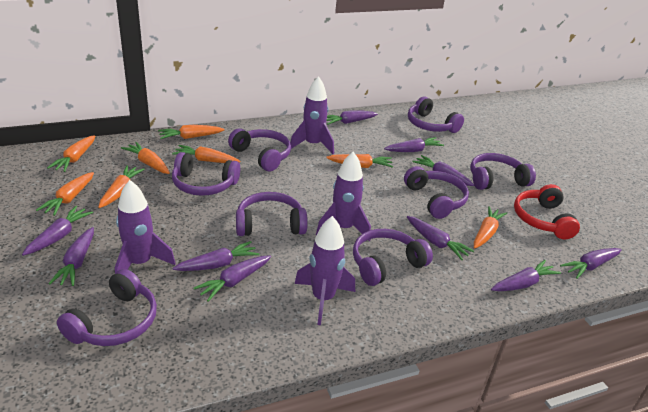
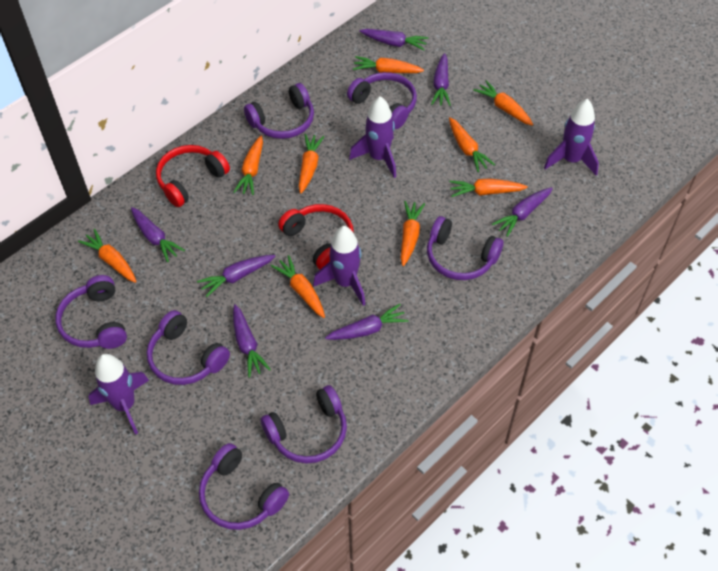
orange carrot: [36,172,94,216] [47,135,95,172] [98,165,145,208] [121,142,170,174] [158,125,225,139] [172,145,240,163] [326,154,393,168] [474,206,507,248] = 8 -> [78,229,137,283] [234,136,263,195] [271,255,325,318] [299,134,324,194] [353,56,424,73] [400,201,425,266] [449,117,495,172] [449,178,528,197] [473,80,533,126] = 9
purple carrot: [22,206,93,256] [49,227,94,286] [173,241,259,271] [194,255,271,302] [326,110,378,125] [384,137,444,152] [407,216,474,260] [412,155,474,186] [491,260,561,291] [560,248,622,279] = 10 -> [131,207,185,262] [197,255,275,297] [233,304,271,378] [325,304,408,340] [360,29,428,50] [431,53,451,106] [492,187,553,237] = 7
purple headphones: [57,269,157,346] [172,152,240,196] [228,129,291,171] [236,192,308,236] [353,229,433,286] [404,166,469,219] [408,96,464,133] [470,153,536,190] = 8 -> [55,275,127,349] [147,310,230,385] [199,443,289,530] [244,83,314,139] [261,385,347,464] [347,72,417,129] [427,216,504,280] = 7
red headphones: [514,184,580,239] = 1 -> [156,145,230,207] [278,204,354,270] = 2

